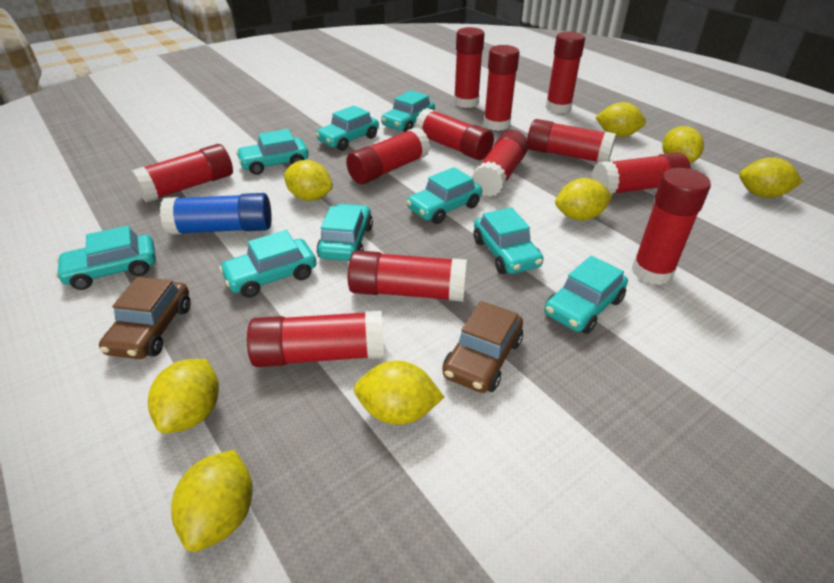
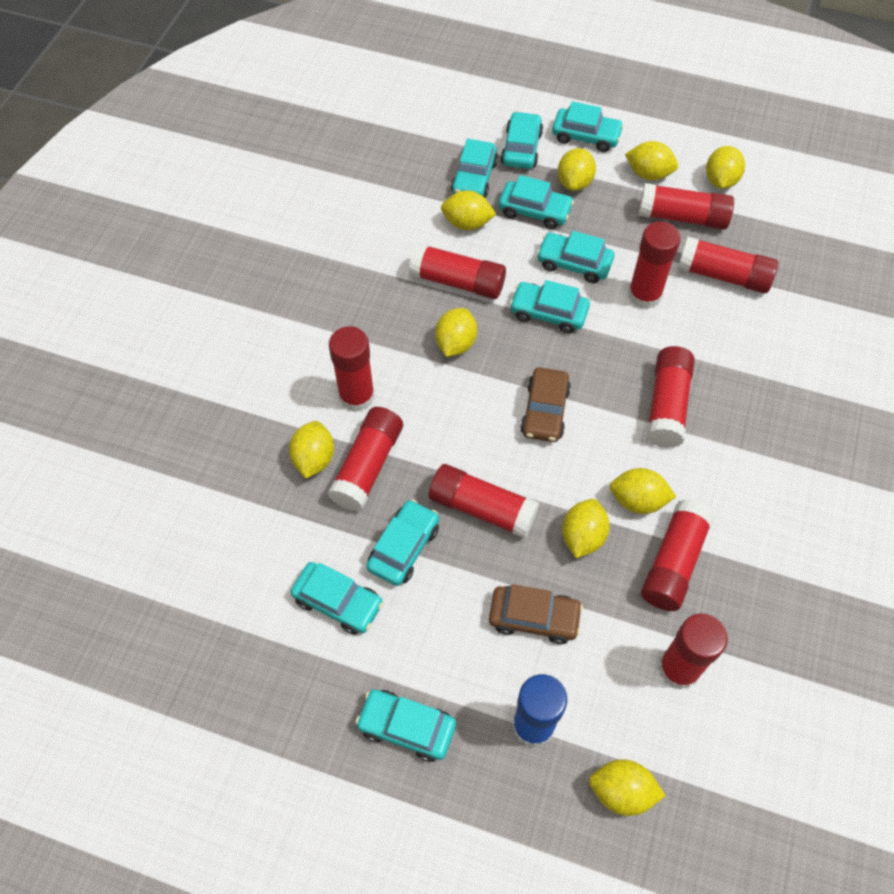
red glue stick: [131,144,233,202] [247,311,384,367] [346,127,430,184] [348,250,467,302] [415,108,494,160] [454,27,484,108] [472,130,528,197] [484,45,520,131] [527,119,616,163] [546,32,585,114] [592,152,691,194] [632,168,711,285] = 12 -> [327,407,403,511] [329,326,375,412] [409,243,506,299] [429,464,539,538] [628,221,681,309] [639,183,734,230] [641,500,714,611] [646,346,695,448] [658,613,728,690] [678,237,778,293] = 10
yellow lemon: [148,359,219,433] [171,450,253,552] [284,160,333,201] [354,361,444,425] [555,178,612,221] [596,102,646,137] [663,126,704,163] [739,157,803,198] = 8 -> [289,421,334,478] [435,308,477,357] [441,190,496,230] [558,148,596,191] [562,499,610,558] [589,759,666,816] [610,468,676,514] [625,141,678,180] [706,146,745,189] = 9

